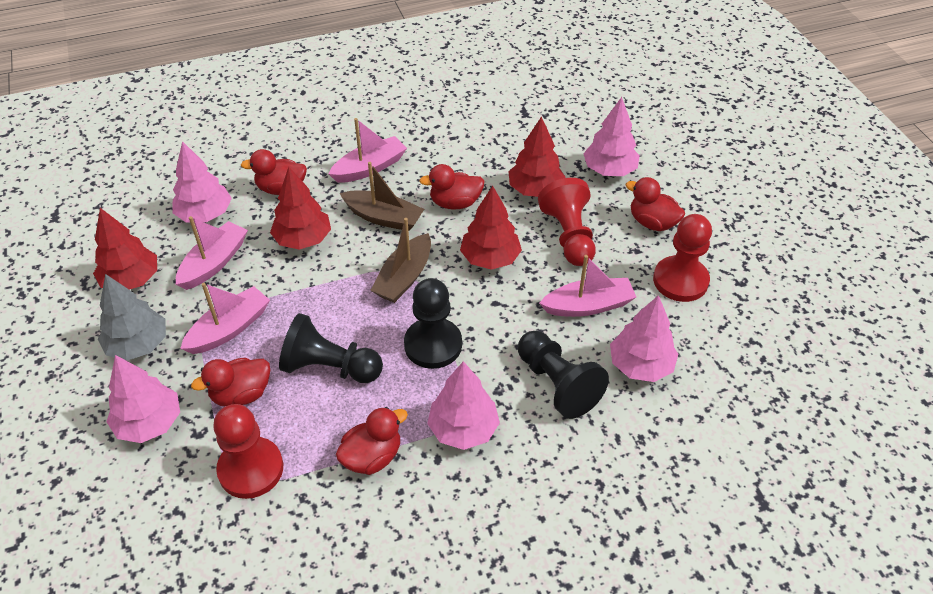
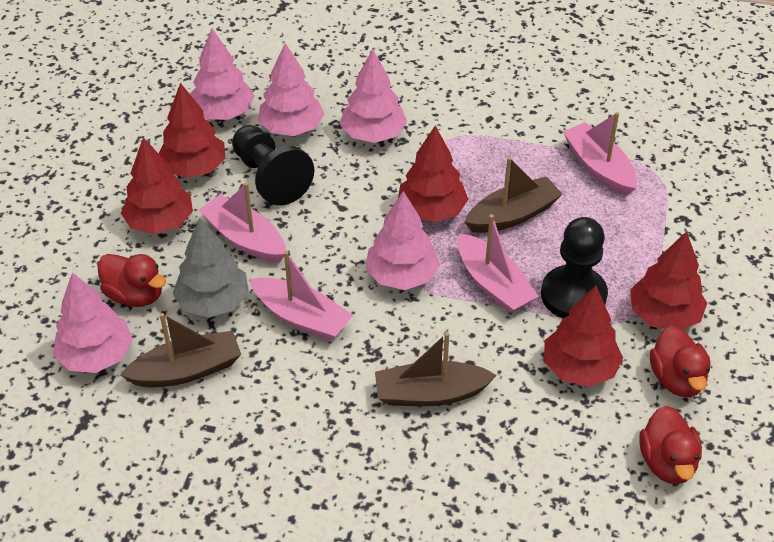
black pawn: [279,313,383,383] [404,278,462,369] [518,331,609,419] = 3 -> [232,125,314,206] [541,217,608,318] = 2
brown boat: [340,162,424,231] [370,218,431,303] = 2 -> [120,313,241,387] [375,332,497,406] [465,157,563,233] = 3
red duck: [191,358,270,406] [241,149,307,195] [336,407,408,475] [419,164,485,209] [626,177,685,231] = 5 -> [97,254,166,307] [639,406,702,484] [650,325,710,397] = 3
red pawn: [213,404,283,499] [538,178,596,266] [653,214,712,302] = 3 -> none = 0
red tree: [93,208,157,290] [270,167,331,250] [460,186,522,270] [508,117,566,197] = 4 -> [121,137,193,234] [159,83,225,178] [398,125,468,222] [544,285,623,387] [630,231,707,329] = 5

